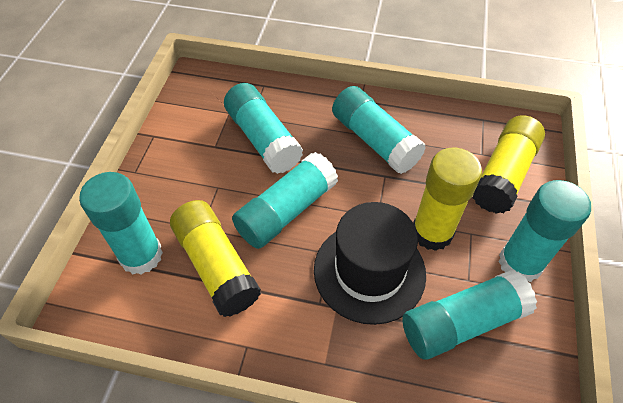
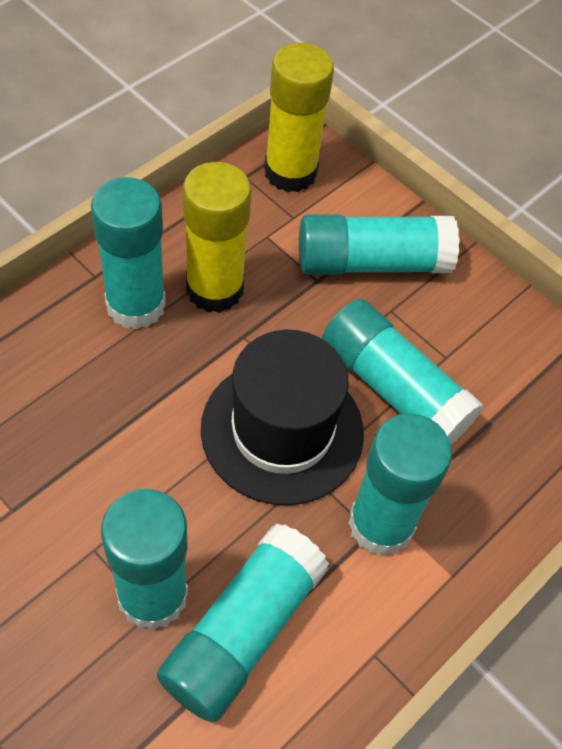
yellow glue stick: [170,200,261,317] [413,148,482,251] [472,116,545,214] = 3 -> [183,162,252,313] [264,43,334,192] = 2

